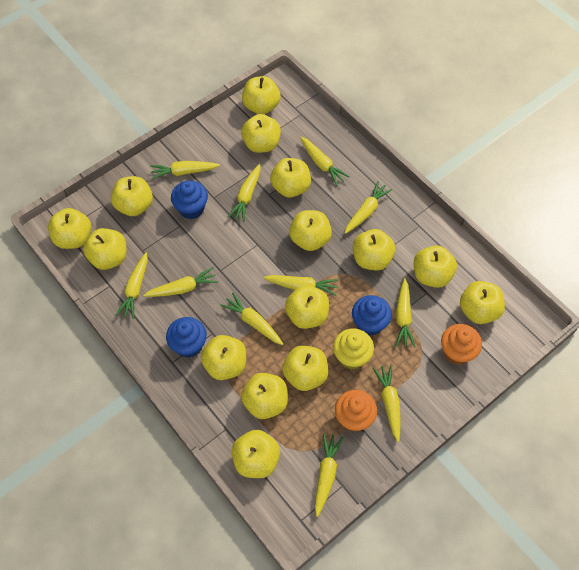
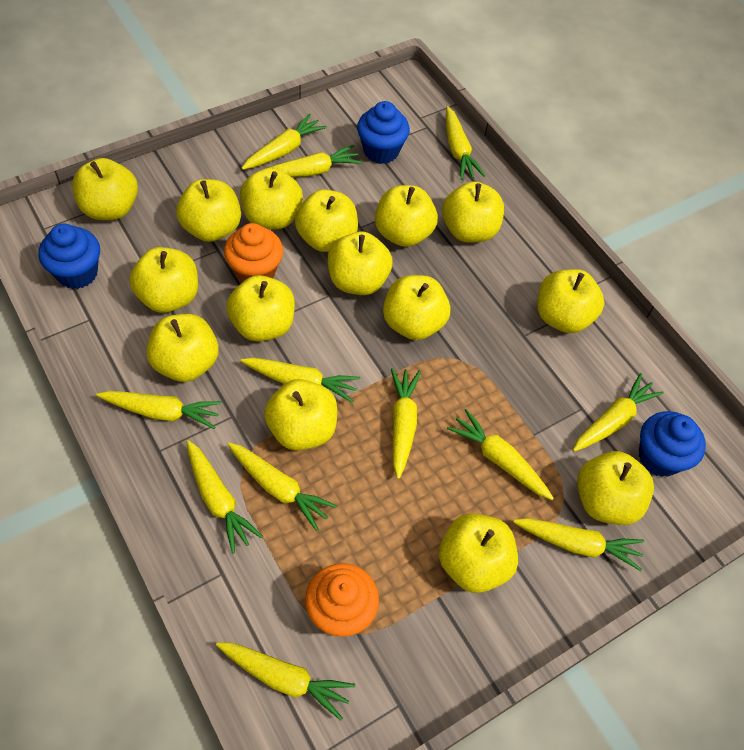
yellow carrot: [116,252,148,319] [143,267,218,297] [150,161,220,180] [220,292,283,345] [227,164,261,222] [263,275,339,296] [300,137,350,186] [315,433,344,517] [345,181,393,234] [373,364,401,442] [396,278,415,347] = 11 -> [96,391,222,429] [186,440,263,554] [216,642,355,721] [227,443,337,531] [241,114,327,170] [241,357,360,403] [268,145,362,177] [391,368,421,479] [446,106,485,180] [447,409,554,500] [513,518,644,571] [573,373,664,452] = 12
yellow cupcake: [333,329,374,369] = 1 -> none = 0

